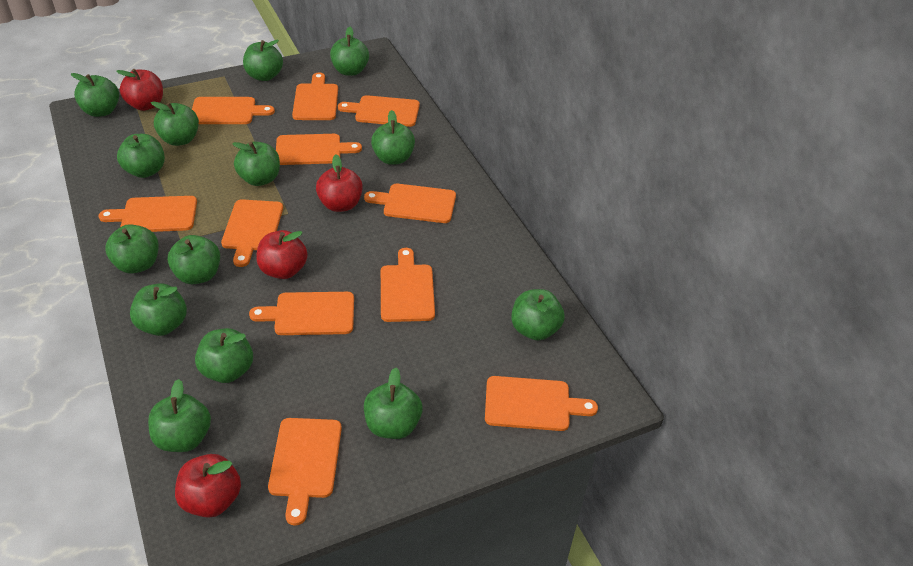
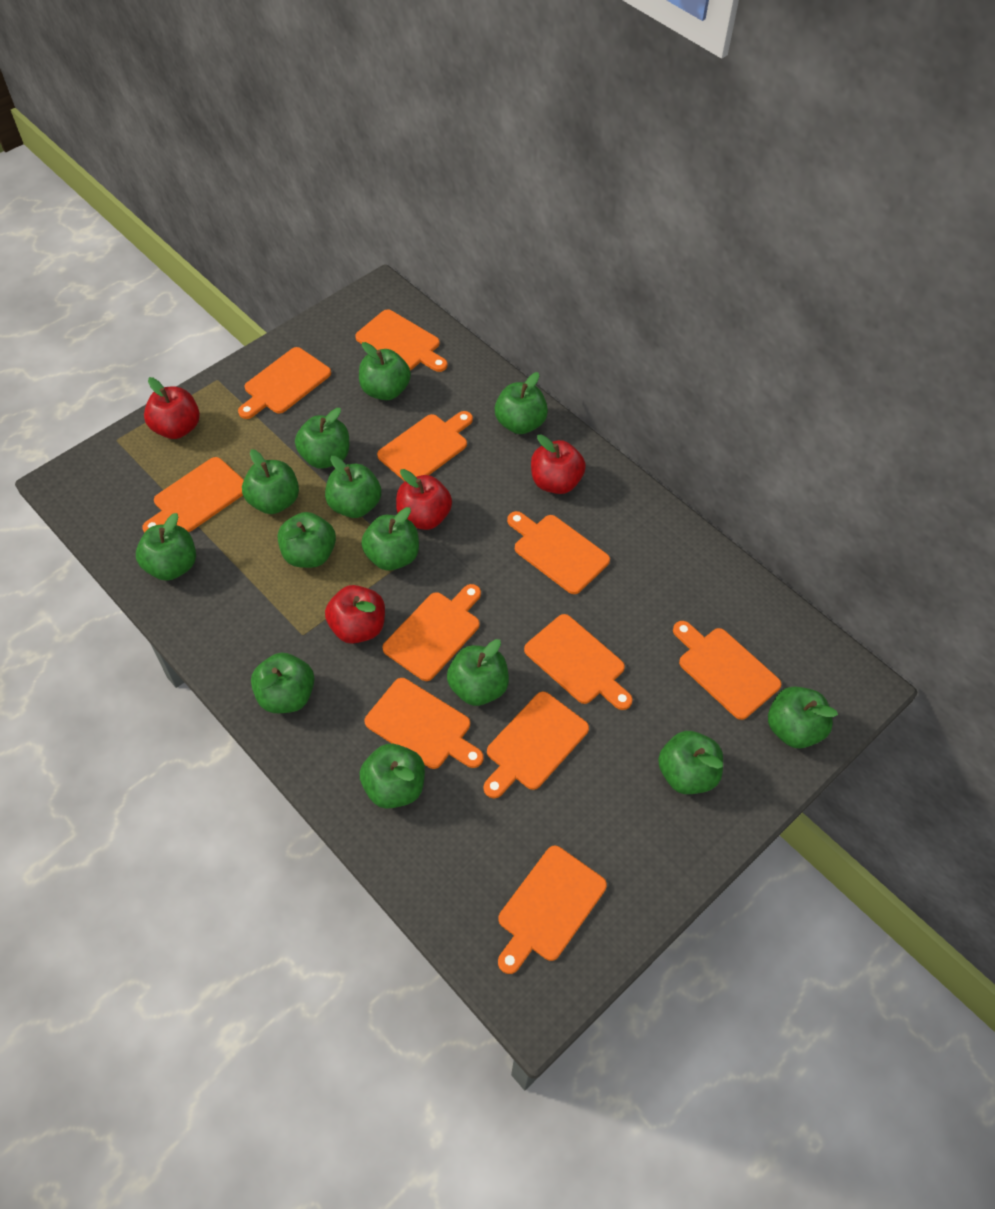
green apple: [71,73,119,117] [105,224,159,274] [117,134,165,178] [130,283,187,336] [148,379,211,452] [151,101,199,146] [168,235,220,284] [195,328,253,383] [232,142,280,186] [243,40,283,81] [330,27,369,76] [364,368,422,439] [371,110,415,165] [511,289,565,341] = 14 -> [136,513,196,581] [242,449,299,514] [251,653,315,713] [278,512,336,568] [295,408,349,469] [325,456,381,518] [359,342,411,400] [360,744,425,809] [361,507,419,571] [447,639,509,706] [495,372,548,434] [658,731,723,794] [768,686,838,748] = 13

